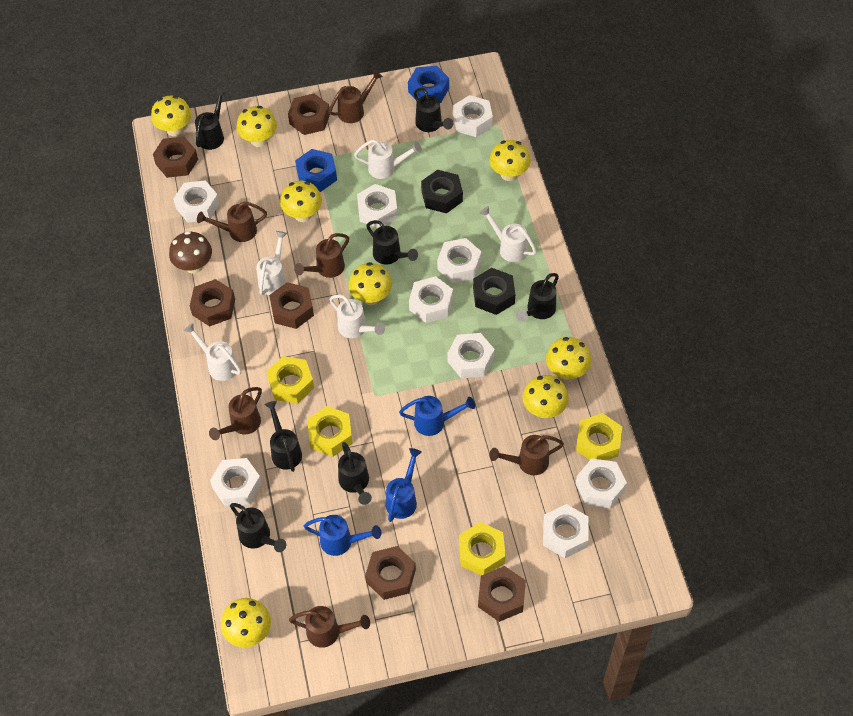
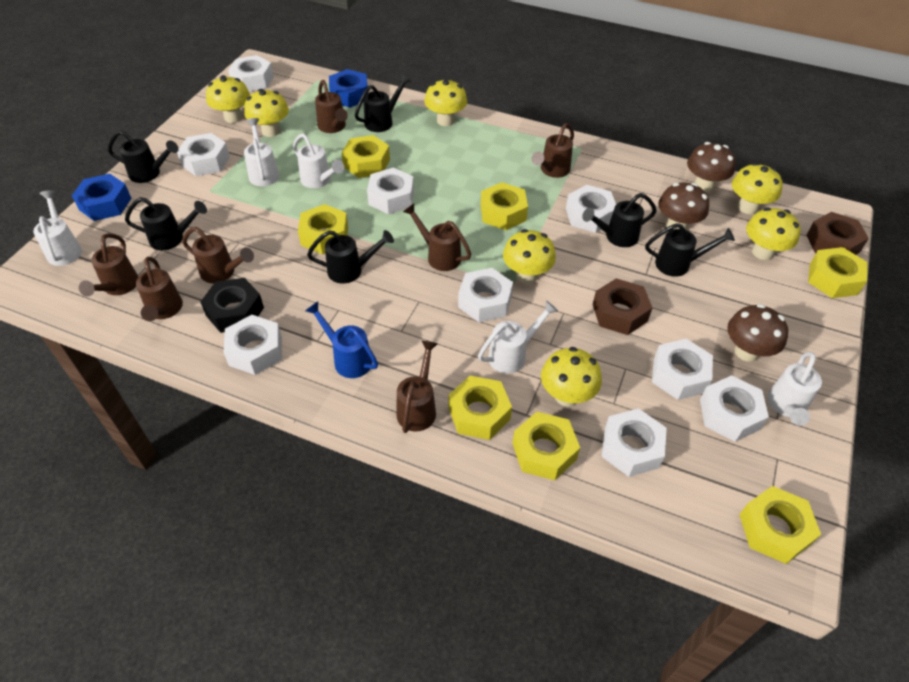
black nut: [421,170,463,214] [473,268,515,315] = 2 -> [201,278,264,333] = 1
black watering can: [195,89,227,150] [230,503,286,552] [264,401,302,472] [338,442,372,505] [366,220,418,264] [414,87,453,132] [516,273,559,322] = 7 -> [108,130,179,183] [125,197,207,250] [307,230,394,284] [355,74,411,132] [582,193,657,247] [645,223,735,277] = 6
blue watering can: [304,515,381,556] [386,448,422,522] [399,396,475,436] = 3 -> [305,302,378,378] = 1
brown mushroom: [169,231,212,274] = 1 -> [658,183,709,230] [687,142,736,192] [727,304,788,362] = 3
brown nut: [153,137,198,178] [190,279,235,326] [269,282,314,329] [288,94,330,135] [365,546,416,600] [478,566,526,622] = 6 -> [593,278,652,335] [807,212,869,255] = 2
brown watering can: [197,201,267,242] [209,387,262,440] [289,606,370,648] [294,233,349,278] [329,70,383,123] [489,435,564,475] = 6 -> [79,233,138,296] [136,257,183,321] [182,227,254,283] [315,80,348,133] [397,340,438,433] [403,203,471,271] [532,123,574,178] = 7
yellow mushroom: [151,96,191,136] [221,598,271,647] [236,106,277,147] [280,181,322,222] [348,262,392,305] [489,140,531,181] [523,375,569,418] [546,337,591,380] = 8 -> [206,75,250,123] [244,89,289,137] [424,78,467,126] [503,229,556,284] [541,347,602,407] [732,163,783,214] [746,207,801,260] = 7
yellow nut: [267,356,314,404] [307,406,353,457] [459,522,506,575] [576,413,622,460] = 4 -> [298,204,348,255] [342,135,390,178] [448,376,512,440] [480,182,528,230] [512,412,580,480] [739,486,821,564] [808,247,868,298] = 7

